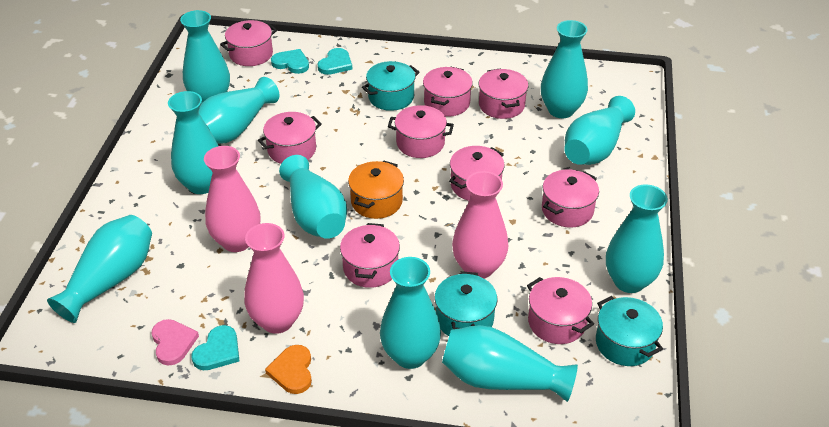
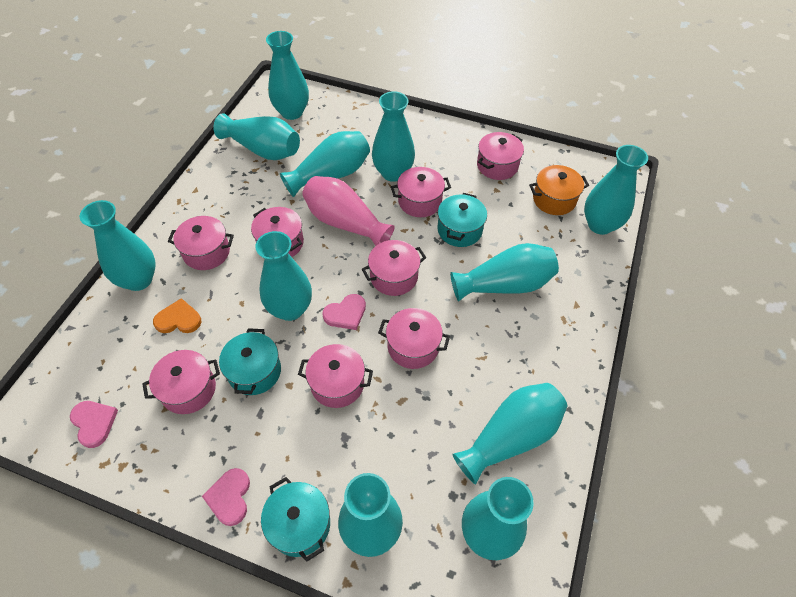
pink heart: [151,319,199,366] = 1 -> [70,401,118,448] [202,468,250,526] [322,294,366,330] = 3
pink pot: [220,20,277,66] [258,112,322,164] [340,223,400,288] [388,105,454,158] [423,67,473,117] [449,146,505,201] [479,68,528,119] [527,277,594,344] [542,169,599,228] = 9 -> [142,350,220,414] [168,216,234,270] [251,207,304,257] [298,344,373,408] [362,240,426,296] [378,308,450,369] [391,167,451,217] [477,132,524,180] = 8
pink vase: [204,146,260,252] [244,223,304,334] [452,171,508,279] = 3 -> [302,176,395,246] = 1
turquoise heart: [191,325,239,370] [271,49,309,74] [318,48,352,75] = 3 -> none = 0
turquoise vase: [47,215,152,323] [168,91,219,194] [180,10,230,104] [199,77,279,144] [279,155,347,239] [380,257,441,369] [442,325,578,402] [541,20,588,118] [565,96,635,165] [606,184,668,293] = 10 -> [80,200,156,291] [213,113,300,160] [255,231,312,321] [266,31,309,120] [280,131,370,197] [338,473,403,557] [372,91,415,182] [450,243,559,302] [452,383,567,484] [462,477,534,560] [584,145,648,235] = 11

